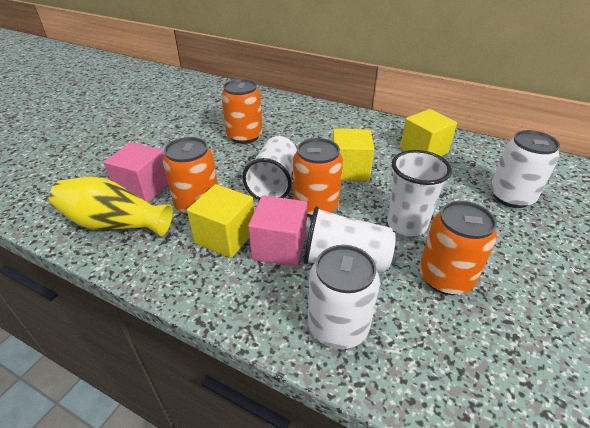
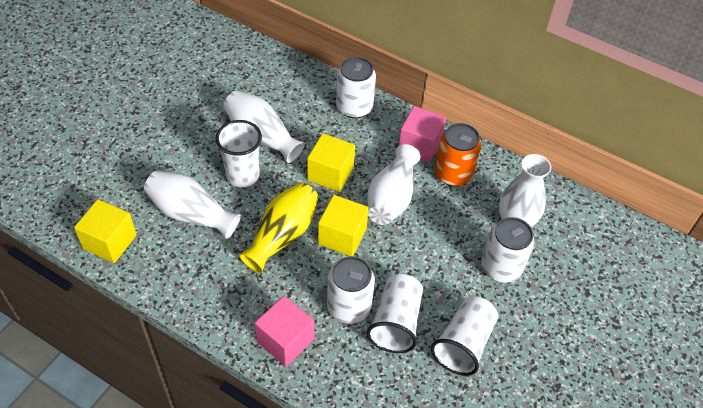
orange can: [162,137,218,216] [221,79,263,144] [293,138,343,217] [419,201,497,295] = 4 -> [435,123,481,186] = 1
white can: [308,245,380,349] [490,130,560,208] = 2 -> [327,256,375,324] [336,57,376,118] [481,217,535,283] = 3
white vase: none = 0 -> [144,170,241,239] [223,90,305,163] [367,144,420,225] [499,154,551,227] = 4

